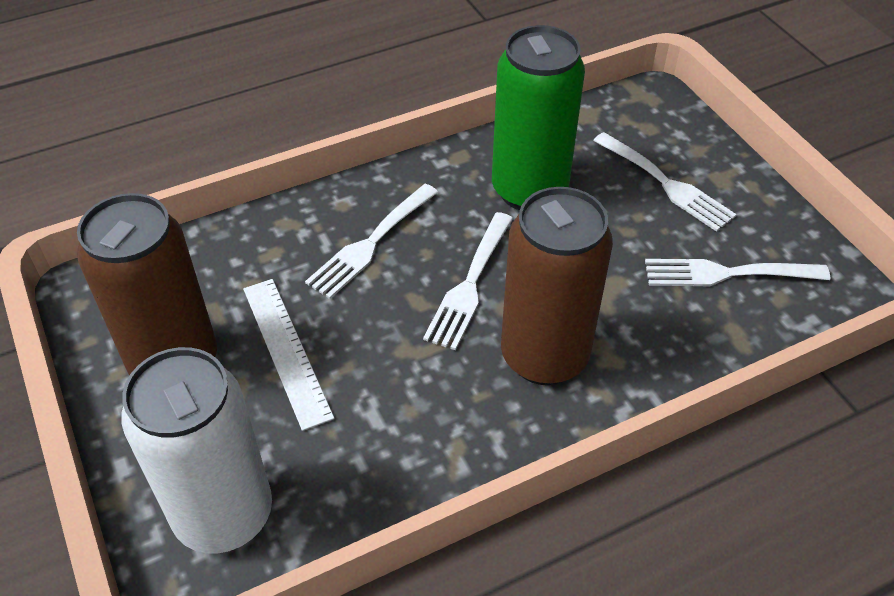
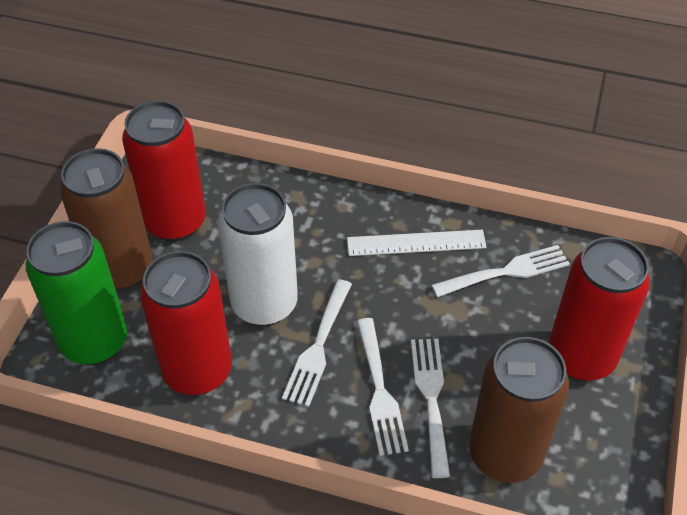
red can: none = 0 -> [122,101,206,241] [140,251,232,395] [549,237,650,381] = 3

